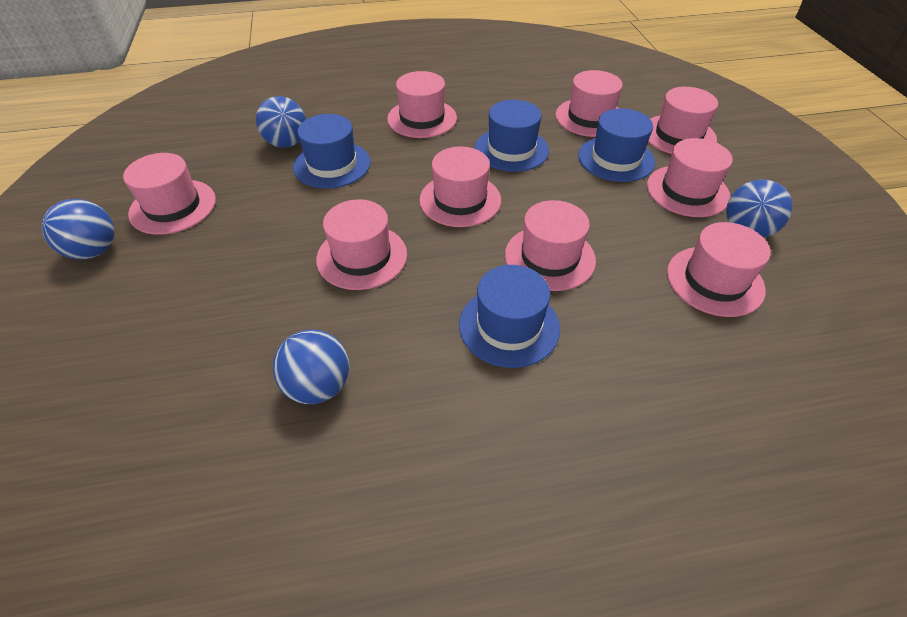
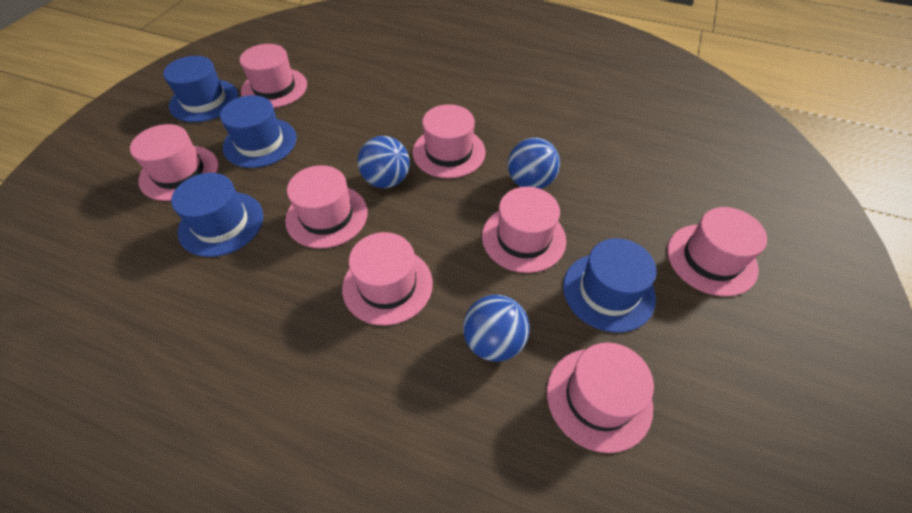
blue ball: [42,199,115,259] [256,96,306,148] [272,329,349,404] [726,180,793,238] = 4 -> [357,136,410,188] [463,295,530,362] [508,138,560,189] = 3
pink hat: [123,153,216,235] [316,199,407,290] [387,71,457,138] [419,147,501,227] [505,200,596,291] [555,70,623,137] [647,138,733,217] [648,87,718,154] [667,222,771,317] = 9 -> [130,124,219,201] [240,44,307,108] [285,165,368,249] [342,232,433,326] [413,104,486,178] [482,187,566,273] [547,343,654,453] [667,207,767,297] = 8

